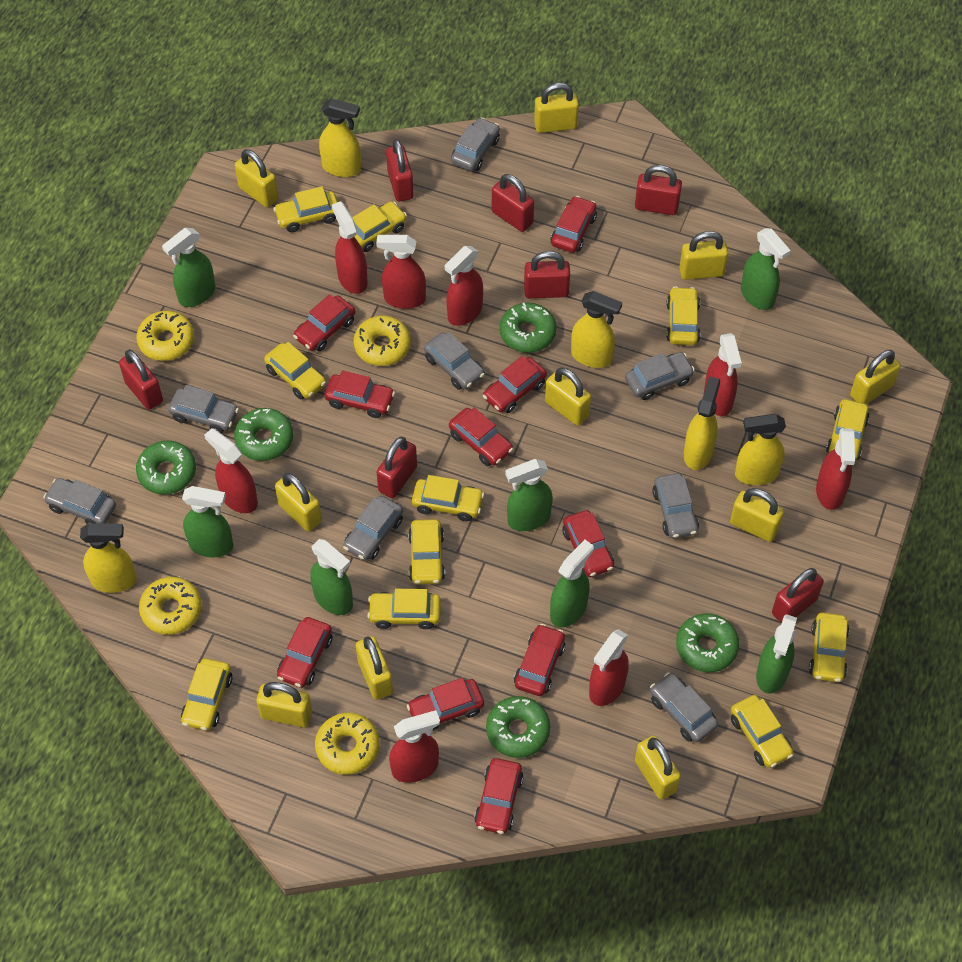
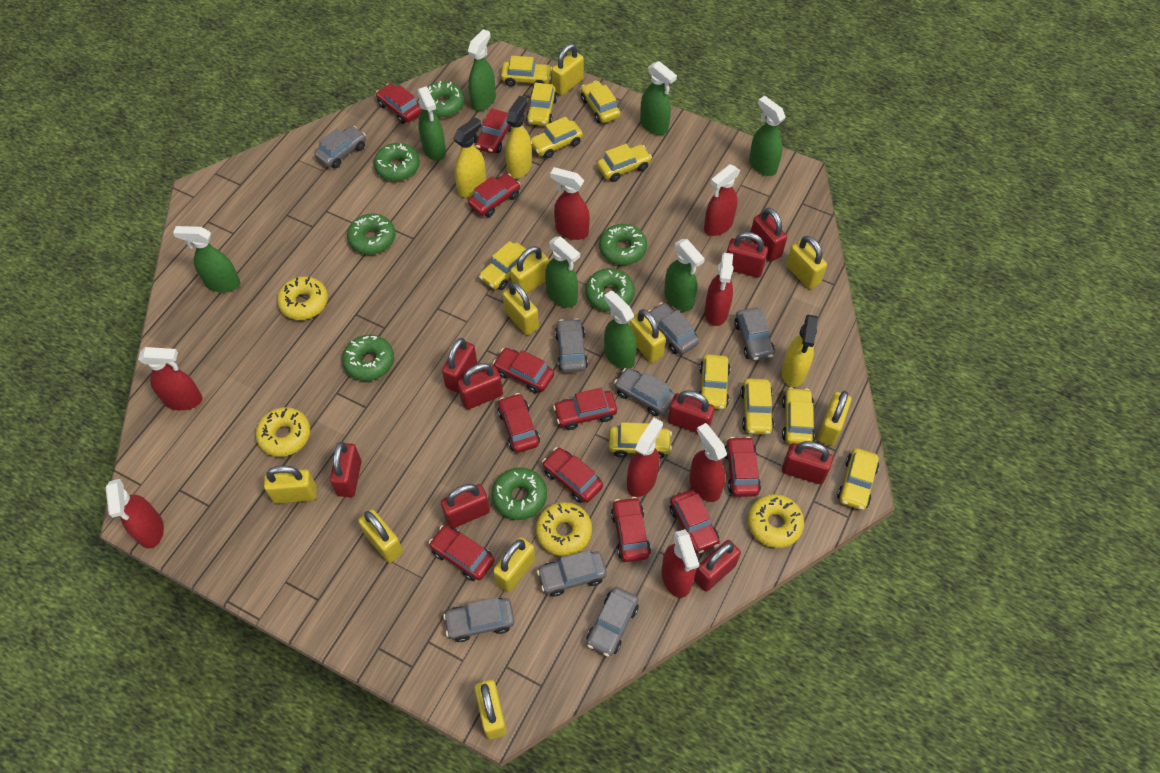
green donut: [136,440,196,495] [234,408,293,461] [486,696,550,758] [499,303,556,353] [676,613,739,672] = 5 -> [342,335,394,381] [347,214,395,255] [374,143,420,181] [427,81,465,118] [492,468,547,520] [585,268,635,312] [599,224,647,265] = 7
green spray bottle: [162,228,215,307] [182,486,233,557] [310,539,353,615] [505,459,553,531] [550,540,594,627] [741,228,791,310] [756,614,797,694] = 7 -> [173,226,240,293] [417,86,446,161] [468,29,496,111] [545,236,580,308] [604,290,637,369] [640,61,677,135] [664,239,705,311] [749,96,786,176] = 8
red car: [277,617,332,688] [293,294,355,352] [325,370,395,418] [407,678,484,731] [449,407,513,466] [474,758,523,834] [483,356,547,413] [514,624,566,696] [551,196,597,253] [563,510,614,577] = 10 -> [376,83,422,124] [429,525,495,581] [468,173,520,217] [475,108,512,154] [493,348,554,393] [498,393,540,453] [542,447,603,503] [553,388,617,430] [611,497,651,562] [670,490,720,554] [725,436,761,497] = 11
red padlock: [119,349,163,410] [377,437,417,498] [386,139,414,201] [492,174,534,232] [524,251,570,298] [635,165,682,215] [772,568,824,623] = 7 -> [330,442,362,497] [441,484,490,528] [442,338,477,393] [457,363,503,409] [668,391,715,433] [694,540,741,592] [727,232,768,278] [751,207,787,261] [782,441,833,484] = 9
yellow spray bottle: [80,523,137,593] [319,98,361,177] [571,291,622,368] [684,376,720,470] [735,414,786,485] = 5 -> [453,117,486,197] [505,96,532,179] [782,315,818,387] = 3

